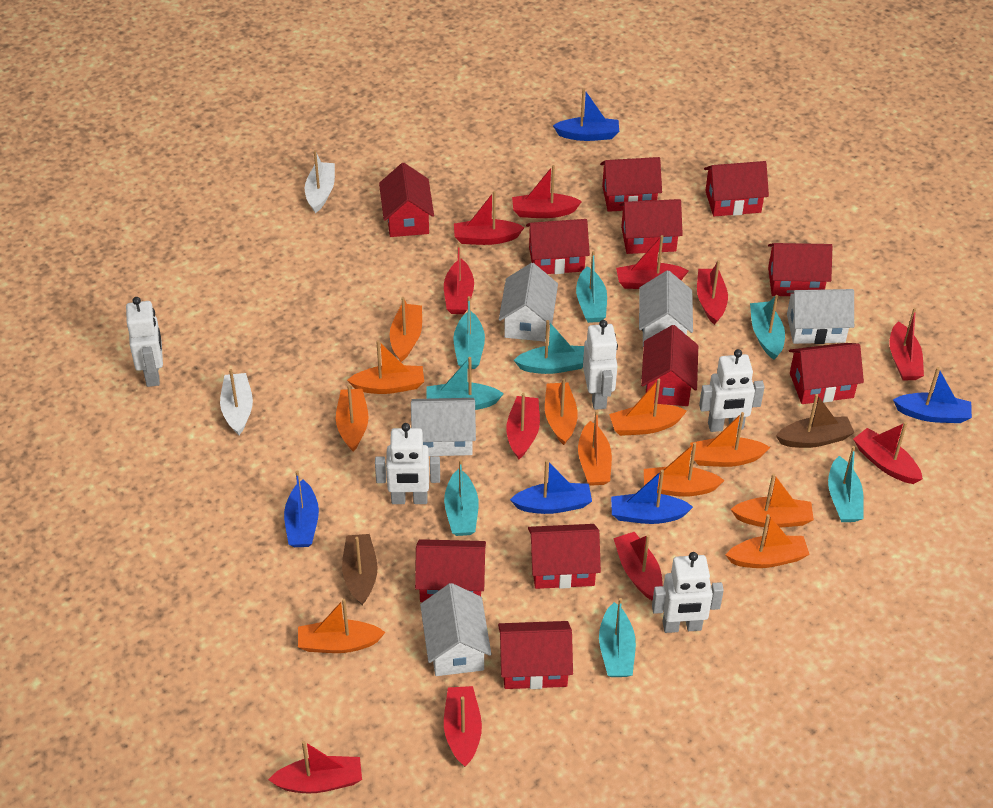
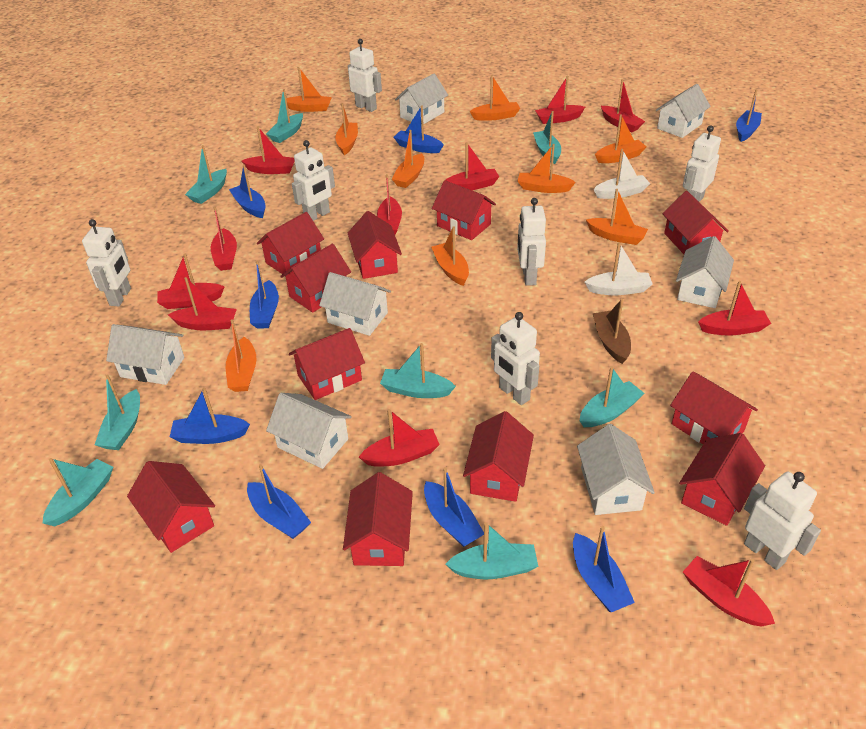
blue boat: [284,470,319,547] [510,460,592,514] [553,88,619,141] [611,470,693,524] [893,367,972,423] = 5 -> [170,388,250,444] [229,165,266,218] [247,464,311,539] [250,260,279,329] [394,105,443,153] [424,467,484,547] [573,526,635,612] [736,90,762,142] = 8
brown boat: [342,534,378,605] [776,394,854,448] = 2 -> [593,299,631,364] = 1
orange boat: [298,599,385,653] [336,385,369,452] [347,340,424,394] [390,297,422,362] [545,379,578,445] [578,410,612,486] [609,379,687,436] [644,442,725,497] [690,412,770,467] [726,514,810,568] [730,473,814,528] = 11 -> [226,319,257,392] [286,67,332,112] [335,103,358,155] [392,130,424,188] [431,226,469,286] [470,75,520,121] [518,144,576,193] [586,189,648,245] [595,114,647,163] = 9
white house: [411,398,476,456] [420,583,491,676] [499,263,558,342] [639,271,693,347] [787,289,854,344] = 5 -> [106,324,184,385] [266,393,352,469] [319,272,391,336] [395,73,448,124] [577,424,655,515] [656,84,711,138] [676,236,734,308] = 7
white robot: [126,297,163,387] [375,423,440,504] [583,320,618,410] [652,552,724,633] [699,349,765,432] = 5 -> [82,219,131,307] [292,140,335,221] [348,39,382,112] [491,312,540,405] [517,198,546,286] [683,125,721,202] [744,471,821,570] = 7

